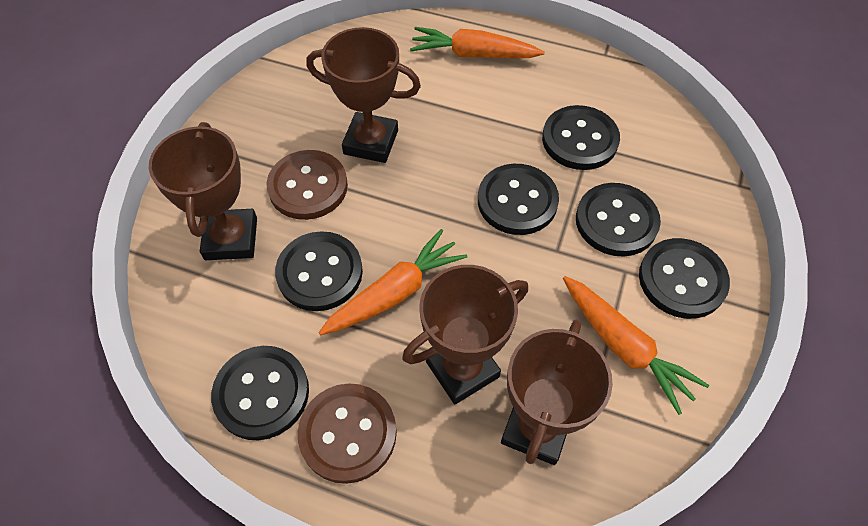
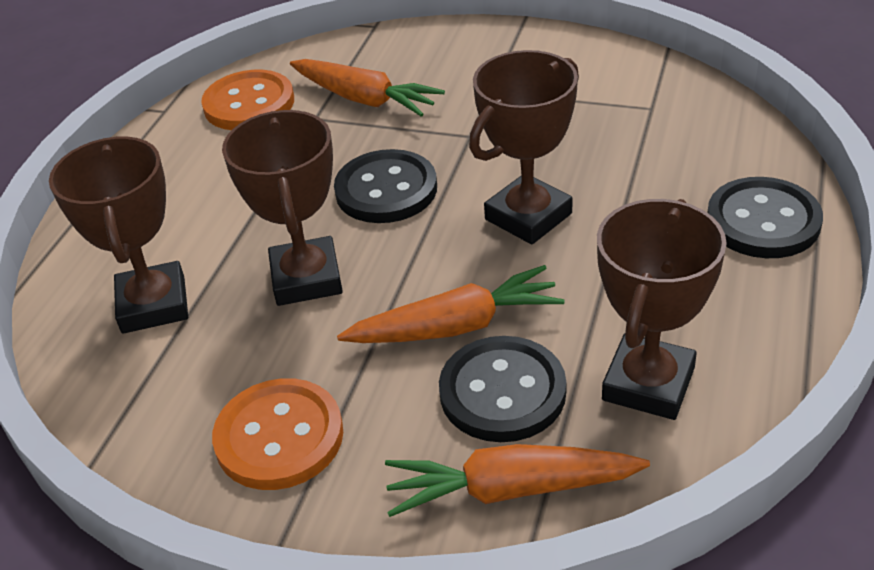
black button: [211,346,309,440] [275,231,363,311] [478,164,559,235] [542,105,620,170] [576,183,661,257] [639,238,730,319] = 6 -> [334,149,437,223] [439,336,566,442] [707,177,823,258] = 3
brown button: [267,150,348,220] [298,383,397,484] = 2 -> none = 0
orange button: none = 0 -> [201,70,294,130] [212,378,343,490] = 2

